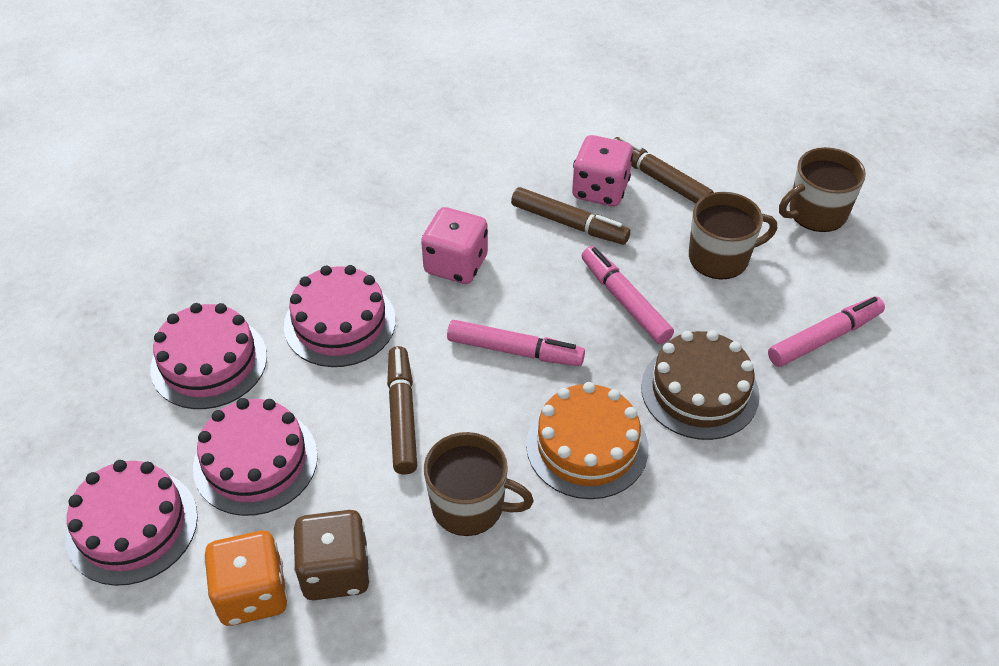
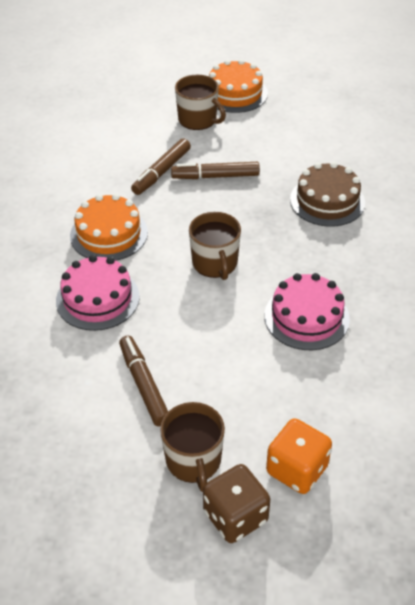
orange cake: [526,382,648,499] = 1 -> [70,194,148,261] [209,59,268,113] = 2
pink cake: [65,460,198,586] [150,303,267,409] [193,398,318,516] [284,265,396,367] = 4 -> [56,255,140,331] [264,273,350,350] = 2
pink dice: [421,207,488,284] [572,135,633,206] = 2 -> none = 0
pink marker: [447,320,585,366] [581,246,674,344] [768,296,885,367] = 3 -> none = 0

